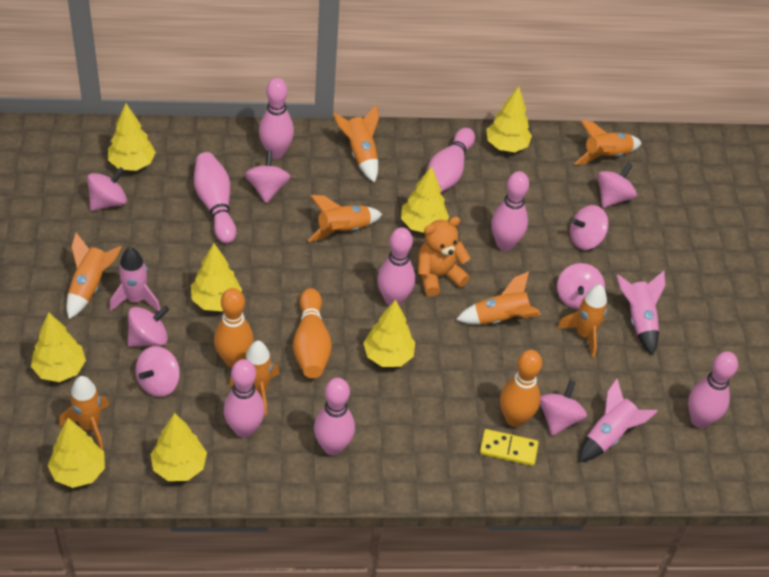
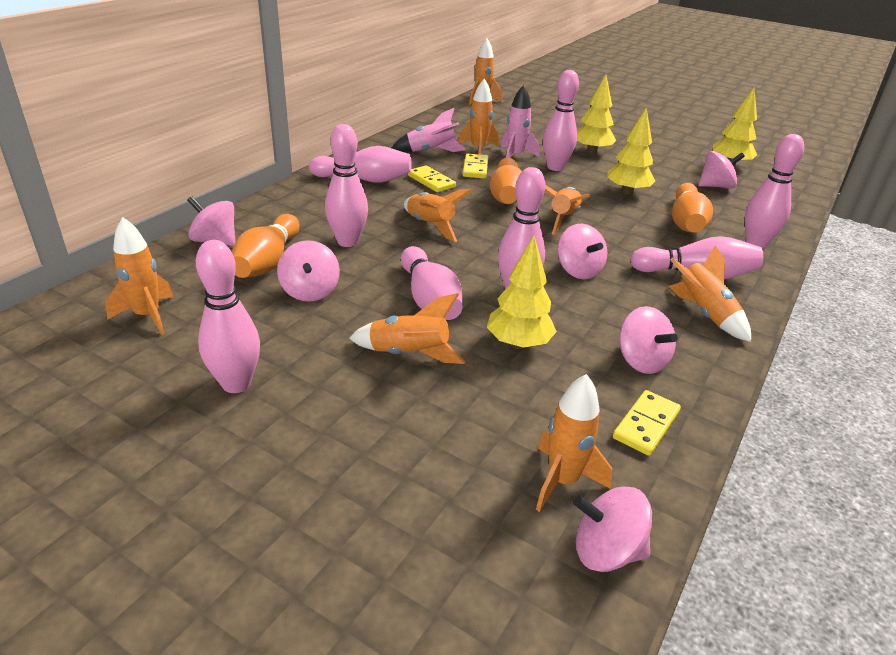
orange teddy bear: [418,217,471,296] = 1 -> none = 0
pink rocket: [109,247,160,312] [579,378,658,462] [617,271,665,356] = 3 -> [392,108,466,152] [500,85,539,158] = 2
pink spinning top: [87,167,127,211] [127,306,169,347] [135,346,180,397] [245,150,291,203] [540,380,587,436] [557,263,605,310] [570,205,609,250] [597,163,637,208] = 8 -> [187,196,235,246] [277,240,340,302] [558,224,607,279] [573,486,652,572] [619,306,678,374] [698,151,745,189] = 6
yellow domino: [480,429,539,466] = 1 -> [408,165,456,192] [462,154,488,179] [613,390,681,456] = 3
yellow tree: [31,313,86,382] [48,418,105,488] [108,103,156,171] [150,413,207,481] [191,243,242,311] [363,300,415,367] [401,166,449,233] [486,86,532,152] = 8 -> [487,235,557,349] [577,75,616,154] [607,107,655,195] [713,87,757,167] = 4

